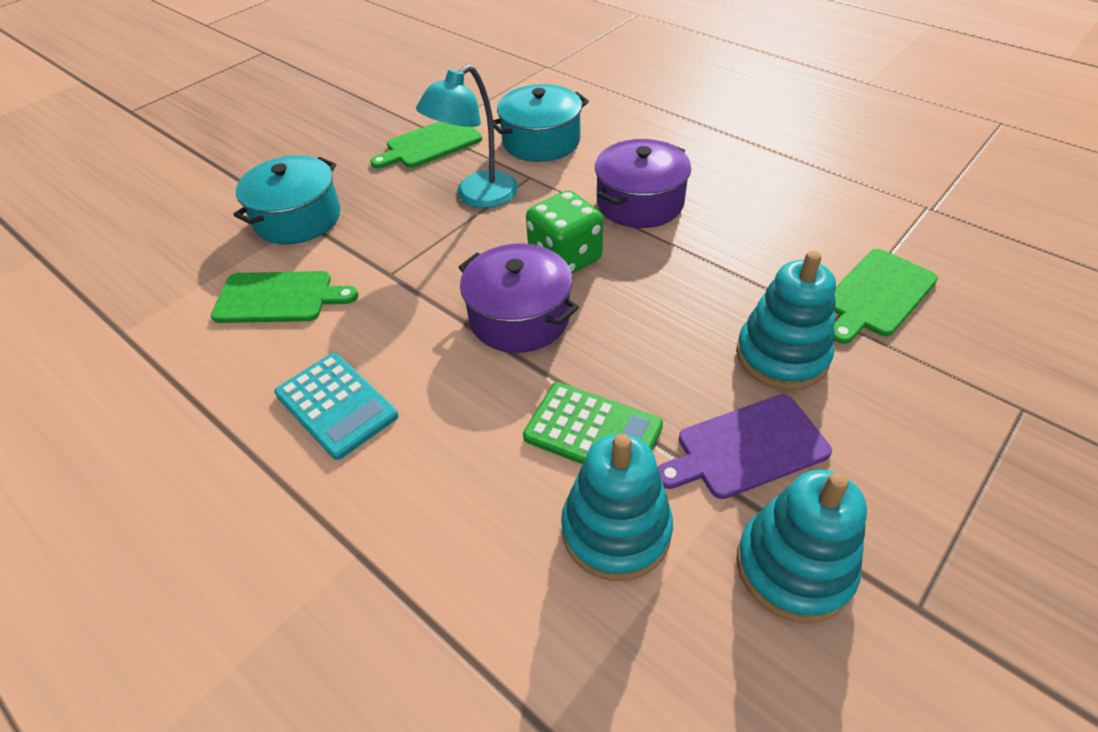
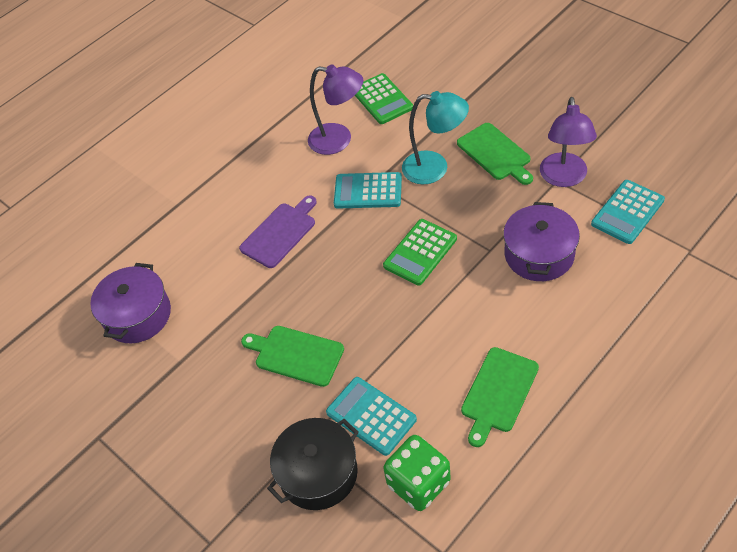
black pot: none = 0 -> [267,418,358,510] = 1
green calculator: [523,382,663,464] = 1 -> [355,73,413,124] [383,219,457,286] = 2
purple lamp: none = 0 -> [308,64,363,155] [540,97,597,187] = 2
turquoise calculator: [274,353,398,460] = 1 -> [326,377,417,456] [334,172,402,209] [591,180,665,244] = 3
turquoise pot: [233,155,341,245] [493,84,589,162] = 2 -> none = 0
turquoise stacking toy: [561,434,673,581] [736,251,836,390] [736,470,867,623] = 3 -> none = 0

